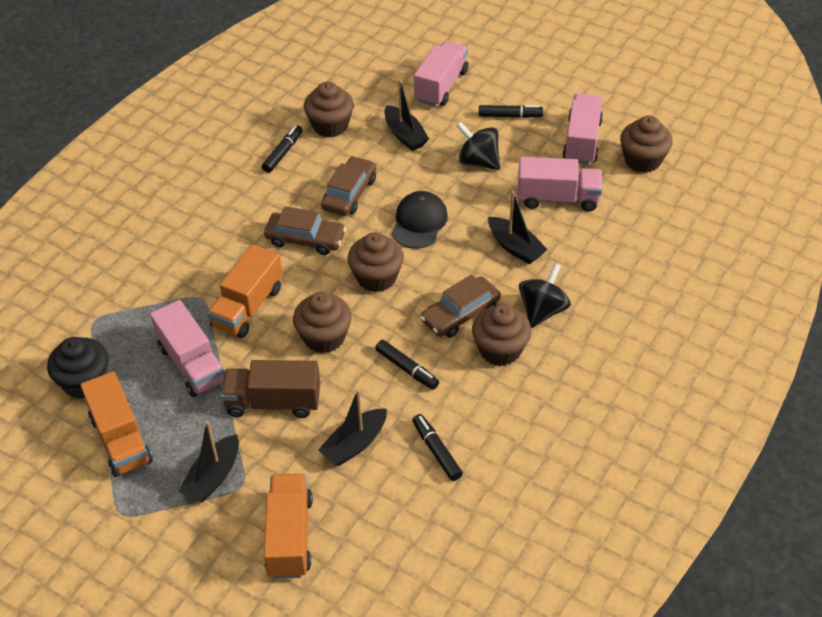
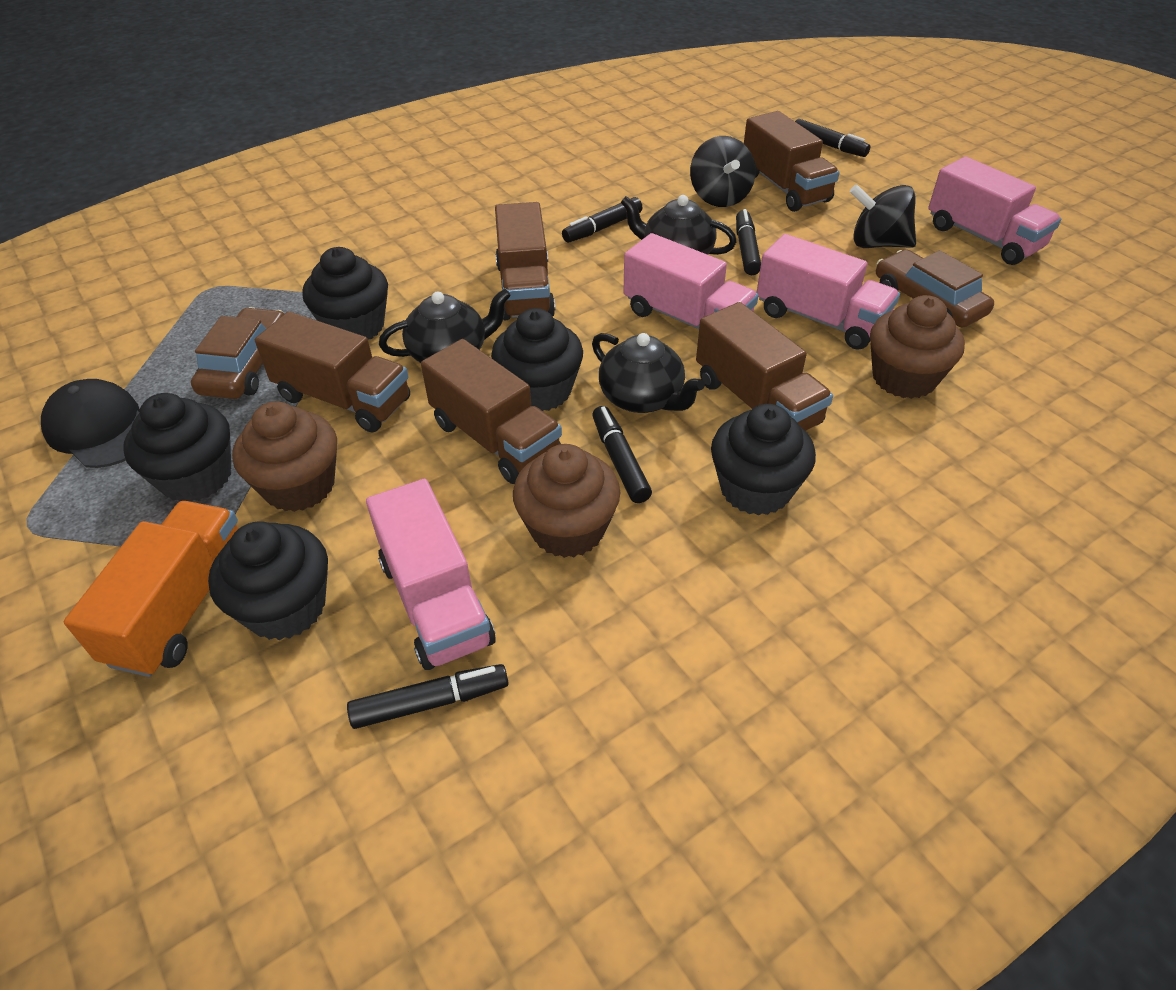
black boat: [178,421,239,503] [318,389,387,466] [384,79,429,151] [488,191,548,264] = 4 -> none = 0
black cupcake: [47,337,108,399] = 1 -> [123,393,231,502] [208,521,328,640] [302,247,388,339] [491,308,583,411] [711,404,816,515] = 5
black marker: [262,125,303,173] [375,340,439,390] [413,414,463,481] [479,105,543,118] = 4 -> [347,664,509,729] [562,197,643,243] [592,406,652,503] [736,209,761,275] [795,119,870,157] = 5
black teapot: none = 0 -> [379,289,511,363] [592,333,705,413] [621,195,737,255] = 3
brown car: [264,206,346,255] [321,156,376,216] [420,274,501,338] = 3 -> [191,307,284,399] [876,249,994,327] = 2
brown cupcake: [293,292,352,353] [304,81,354,138] [348,232,404,292] [472,304,531,366] [620,116,673,173] = 5 -> [232,401,337,512] [513,444,620,558] [870,295,965,399] = 3
brown truck: [220,360,320,418] = 1 -> [255,311,410,433] [421,339,562,484] [495,202,555,320] [696,302,833,431] [744,111,840,212] = 5
orange truck: [81,371,153,477] [207,244,283,338] [264,474,313,579] = 3 -> [64,501,238,677] = 1

